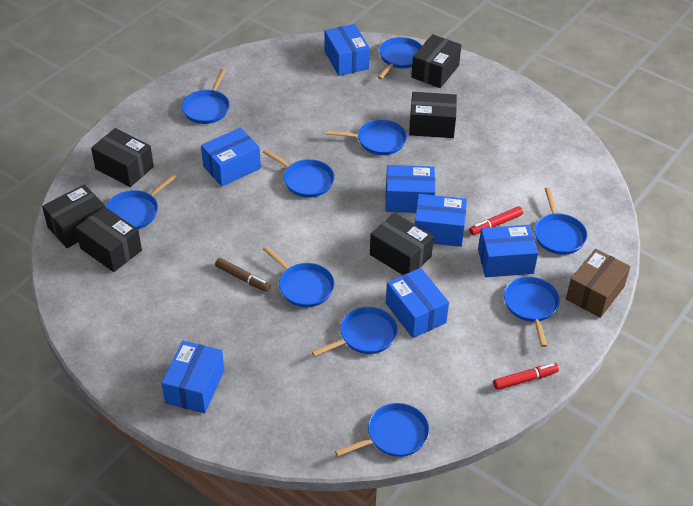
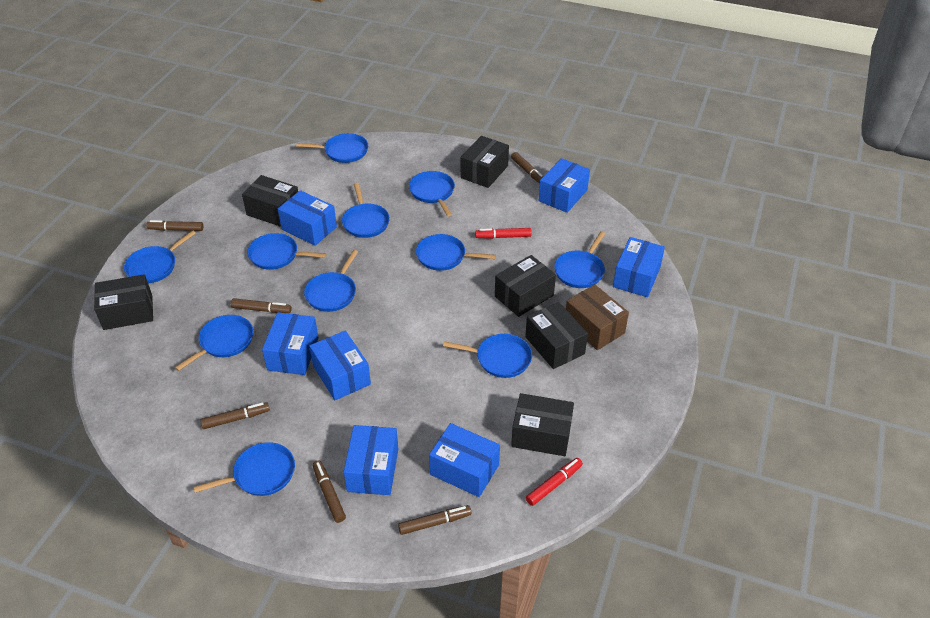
blue pan: [106,174,176,229] [182,69,230,124] [263,149,334,198] [263,246,334,307] [312,307,397,357] [327,119,407,155] [335,403,429,457] [377,37,422,79] [504,277,560,347] [534,187,587,255] = 10 -> [124,230,196,283] [175,315,253,371] [194,442,295,496] [247,233,326,270] [296,133,368,163] [304,250,358,312] [342,183,390,238] [409,171,455,216] [416,234,496,271] [443,334,532,378] [554,231,605,288] = 11
brown marker: [215,258,271,292] = 1 -> [146,220,203,231] [200,402,270,429] [231,298,292,313] [313,461,346,523] [398,505,471,535] [511,152,543,184] = 6

